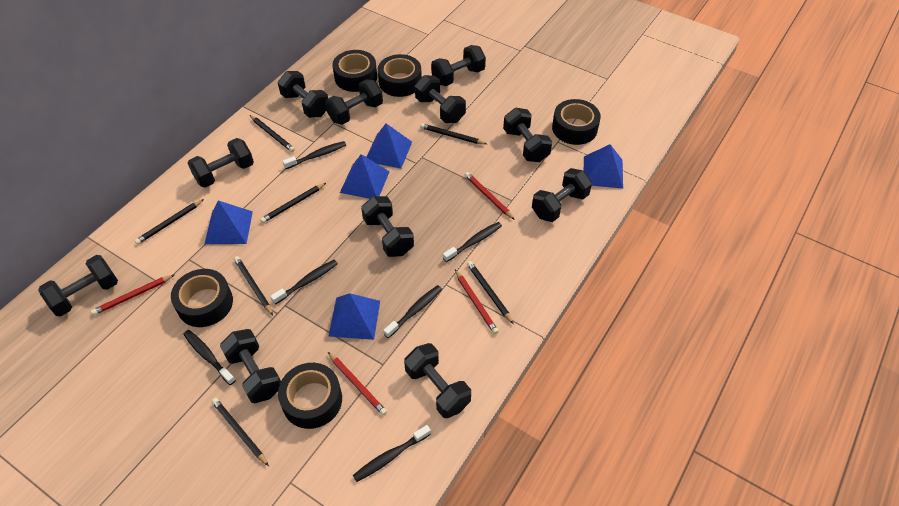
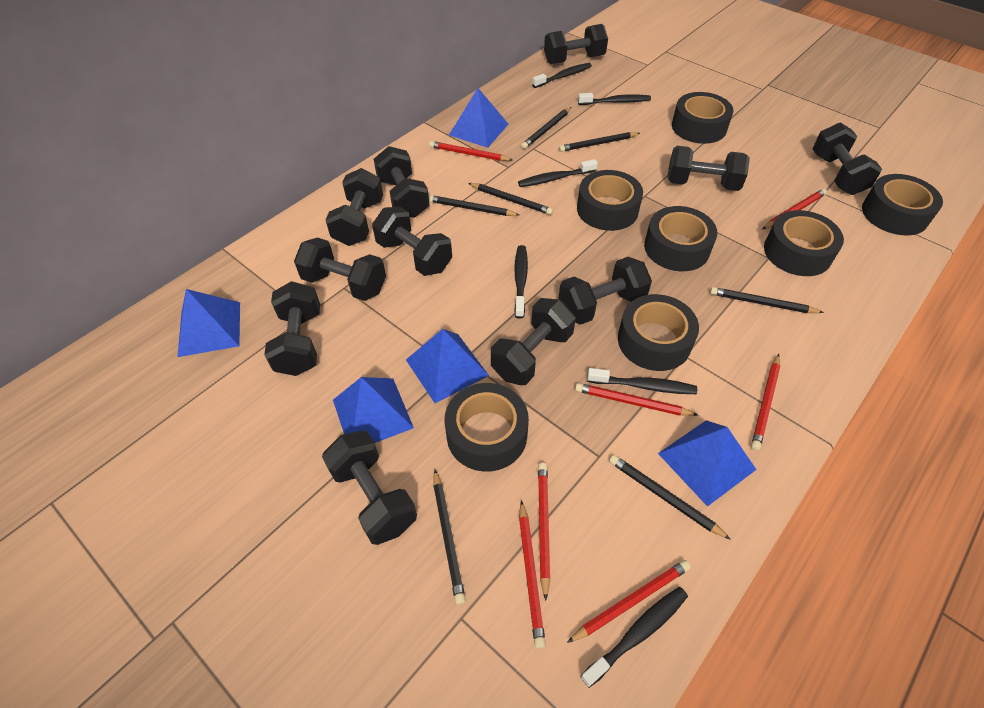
black tape: [171,269,233,327] [278,363,342,429] [332,50,377,92] [378,54,422,97] [552,99,601,145] = 5 -> [445,383,529,472] [577,170,643,231] [618,294,699,371] [644,206,717,271] [672,92,734,144] [764,210,844,276] [862,174,943,236] = 7
red pencil: [91,275,174,315] [328,352,387,415] [455,269,499,334] [465,172,515,220] = 4 -> [429,141,513,161] [519,500,546,649] [538,463,550,601] [567,560,690,643] [575,383,698,416] [751,354,780,450] [762,189,827,229] = 7

